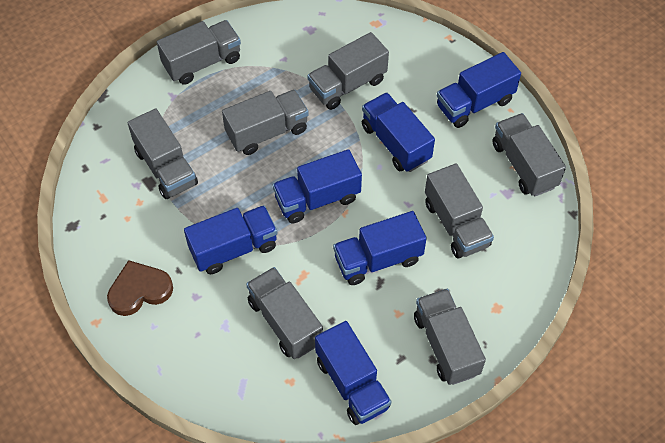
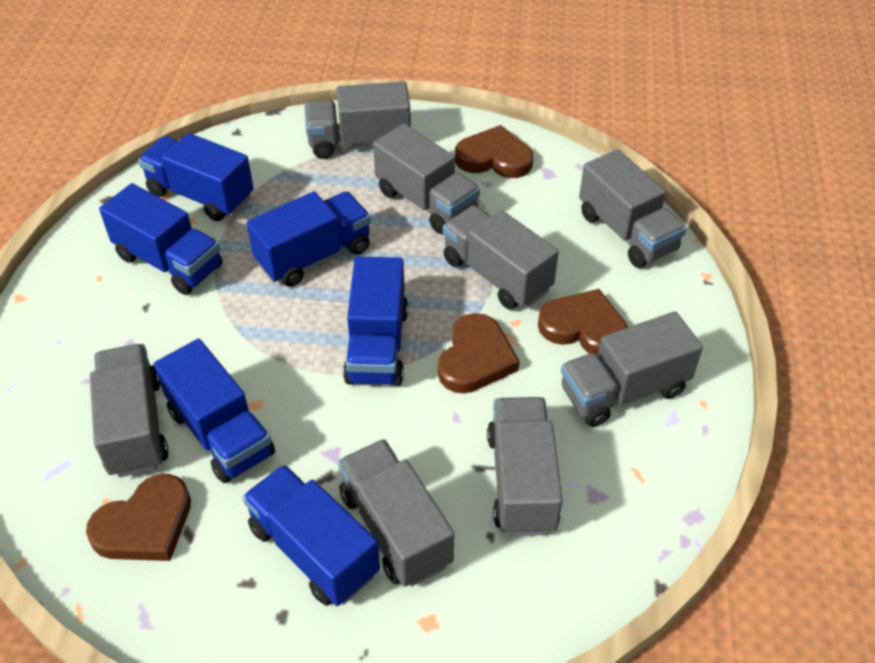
brown heart: [107,260,173,316] = 1 -> [86,474,191,561] [438,313,520,394] [455,125,533,178] [538,289,628,355] = 4

